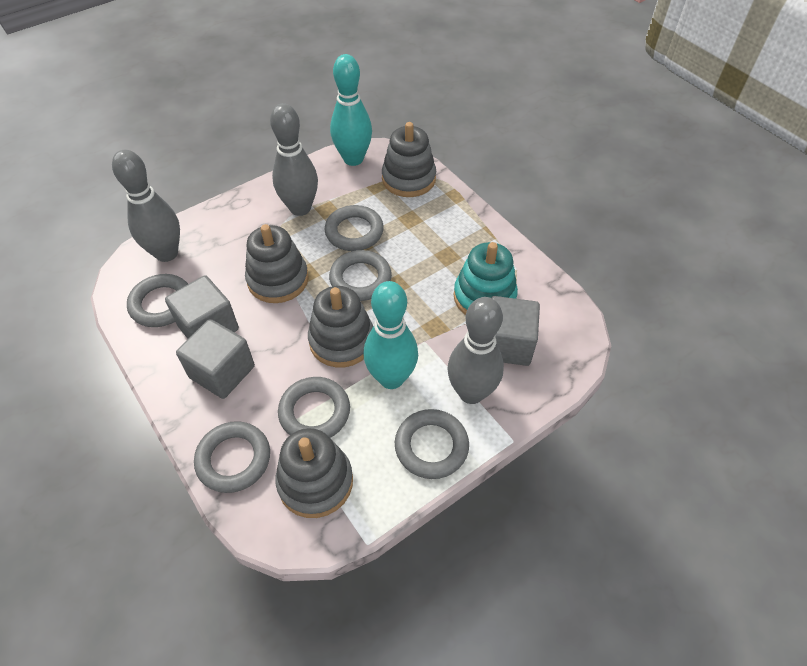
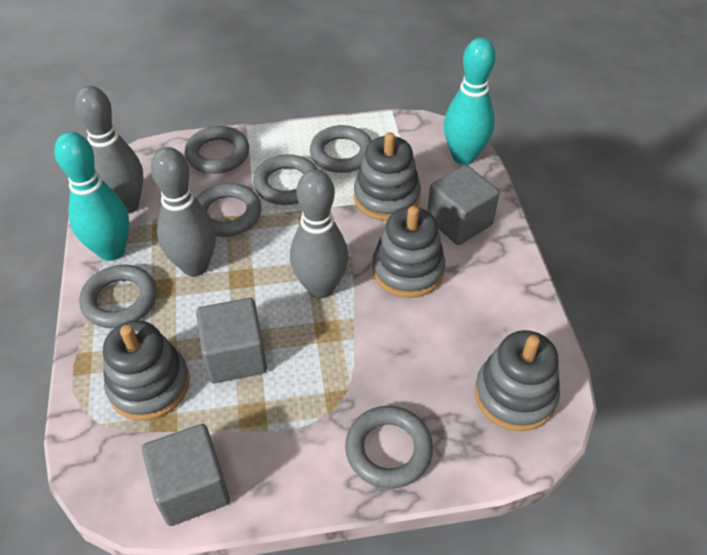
turquoise stacking toy: [454,242,518,315] = 1 -> none = 0

